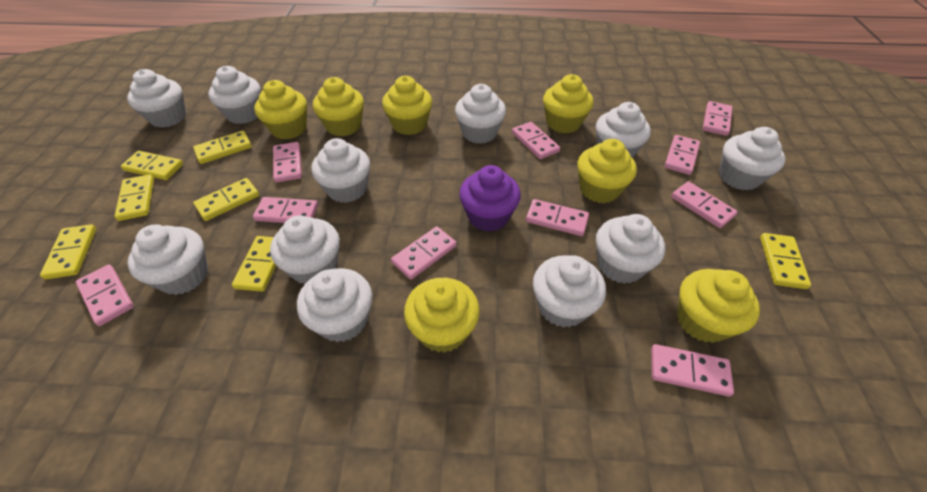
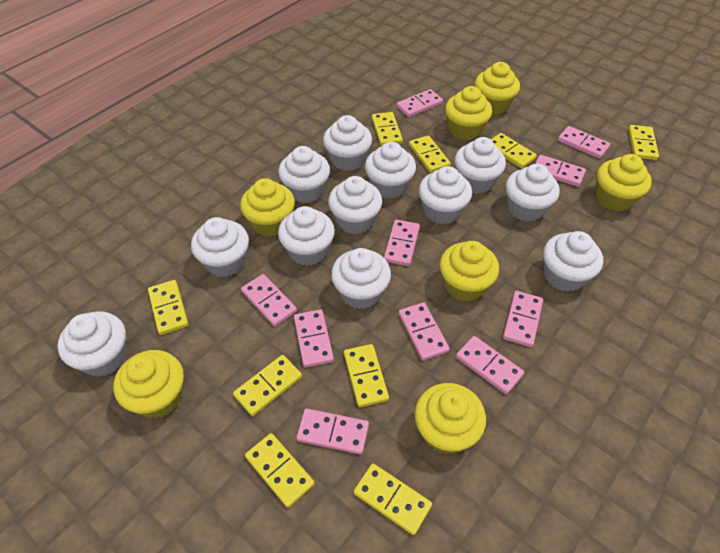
purple cupcake: [459,165,521,232] = 1 -> none = 0
white cupcake: [127,69,186,128] [127,224,208,295] [208,66,261,124] [270,215,340,284] [297,268,372,342] [311,138,370,203] [455,84,506,144] [533,255,606,328] [596,102,651,158] [596,214,665,284] [719,127,785,191] = 11 -> [57,311,127,377] [191,217,249,277] [278,146,330,203] [278,206,335,266] [323,115,372,171] [328,176,382,234] [331,248,391,309] [365,142,416,199] [419,166,472,224] [455,137,506,194] [506,164,560,222] [543,231,603,292] = 12
yellow domino: [40,225,96,279] [114,174,154,221] [121,151,183,180] [193,131,252,164] [193,178,259,221] [232,236,276,292] [760,233,811,289] = 7 -> [148,280,188,335] [233,355,302,416] [245,433,314,508] [344,344,389,407] [354,463,432,535] [372,112,403,146] [409,135,451,173] [491,133,537,169] [628,125,659,160] = 9

